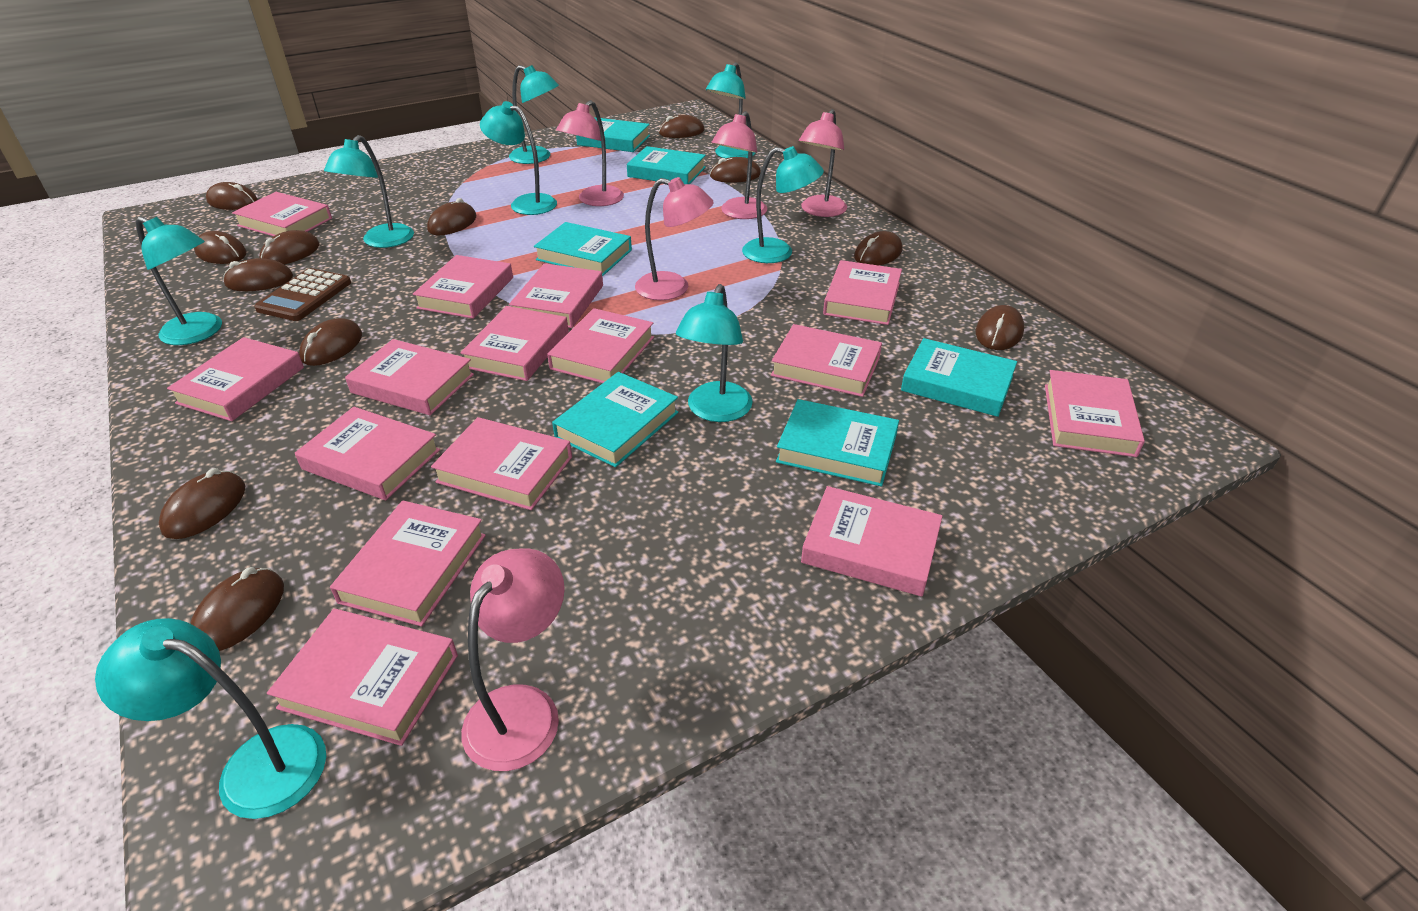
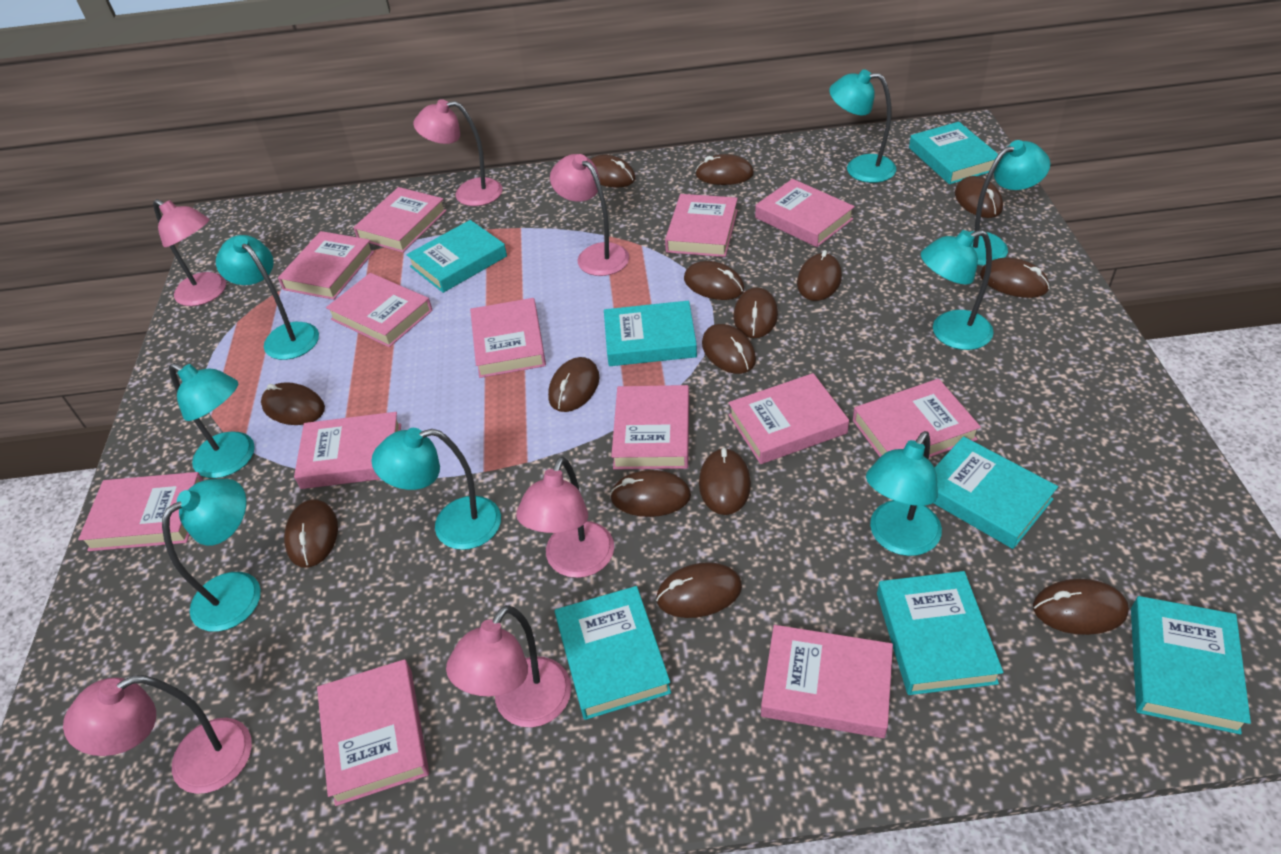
brown calculator: [254,268,351,321] = 1 -> none = 0
brown mouse: [159,468,245,539] [190,567,284,651] [194,231,247,264] [206,182,258,210] [223,258,293,291] [259,230,319,264] [299,318,362,366] [427,198,476,235] [659,115,705,138] [710,157,761,183] [854,231,903,265] [976,305,1024,350] = 12 -> [261,382,325,425] [284,500,338,567] [548,357,599,412] [590,155,635,188] [610,470,691,517] [656,562,742,618] [684,261,744,300] [695,154,754,185] [699,448,751,515] [702,324,756,374] [734,287,778,338] [797,250,842,301] [955,176,1003,218] [980,258,1050,298] [1033,579,1129,635] = 15
pink book: [167,337,304,421] [232,192,332,236] [267,609,458,746] [295,407,440,500] [330,500,486,627] [345,339,474,415] [413,255,513,319] [431,417,572,510] [460,306,569,381] [509,263,603,328] [547,308,654,383] [771,324,882,397] [801,486,943,597] [823,260,902,325] [1045,370,1145,457] = 15 -> [78,472,204,551] [278,231,374,300] [294,412,401,489] [317,659,429,806] [326,273,433,347] [353,187,446,253] [470,298,546,378] [611,385,689,469] [665,194,738,257] [728,373,849,464] [755,179,855,247] [761,625,893,738] [853,379,981,457] = 13
pink lamp: [461,548,565,771] [556,100,624,206] [635,177,714,300] [711,111,767,219] [799,109,847,217] = 5 -> [63,675,252,794] [153,199,226,306] [413,99,503,206] [446,605,571,727] [516,457,614,578] [550,154,629,276] = 6
turquoise book: [534,222,632,276] [552,372,678,467] [576,117,650,152] [627,146,706,184] [776,399,899,486] [901,338,1017,417] = 6 -> [406,220,507,293] [555,586,671,720] [604,301,697,366] [877,571,1003,695] [909,122,998,184] [933,436,1058,549] [1131,596,1251,734] = 7

